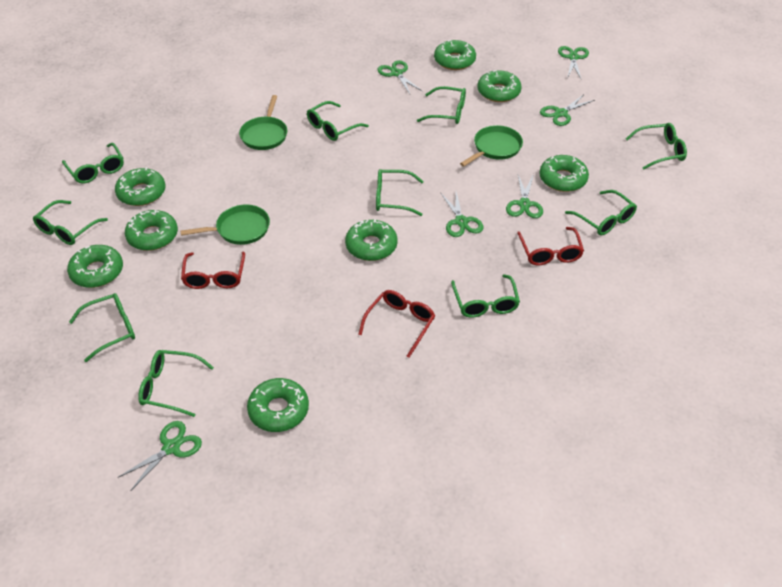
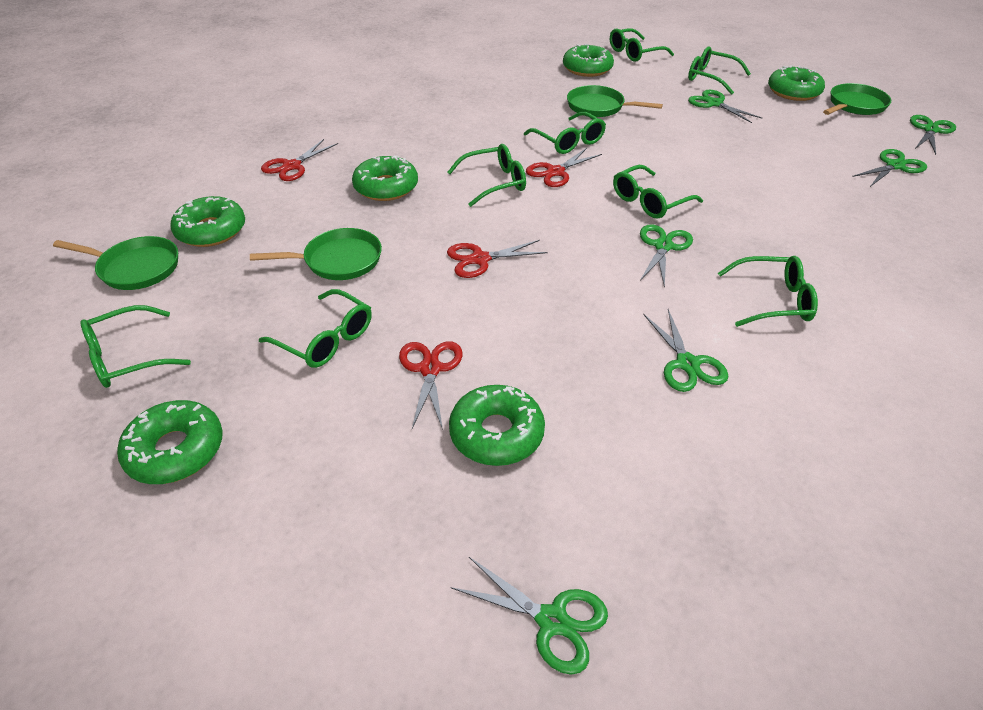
green donut: [67,245,123,288] [115,167,165,206] [125,210,178,251] [247,378,309,432] [345,219,398,261] [434,40,476,70] [477,70,522,102] [539,155,589,192] = 8 -> [117,400,223,484] [170,196,245,247] [352,156,418,201] [449,385,545,466] [563,44,614,77] [768,65,825,101] = 6
green glasses: [33,200,108,245] [62,143,124,183] [69,293,135,362] [138,350,214,417] [307,101,369,141] [376,169,424,216] [417,86,466,124] [451,274,520,318] [565,190,637,235] [626,123,687,169] = 10 -> [80,305,191,388] [259,289,372,368] [448,144,526,207] [524,112,606,154] [610,28,674,62] [613,165,703,218] [688,46,751,95] [718,256,818,327] = 8
green pan: [180,205,270,245] [239,95,287,150] [460,125,523,167] = 3 -> [53,236,178,290] [250,228,382,280] [567,85,663,117] [823,83,891,115] = 4
red glasses: [181,251,245,289] [358,290,435,358] [517,227,584,265] = 3 -> none = 0
red scissors: none = 0 -> [261,139,338,181] [399,341,462,430] [447,240,548,278] [526,148,602,187] = 4

